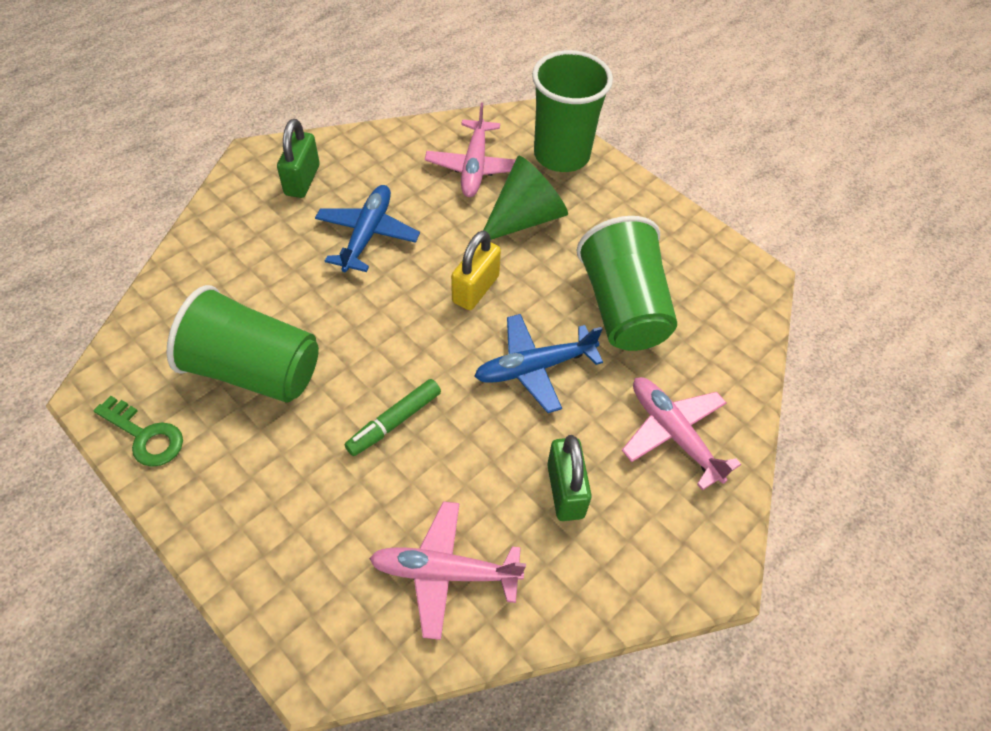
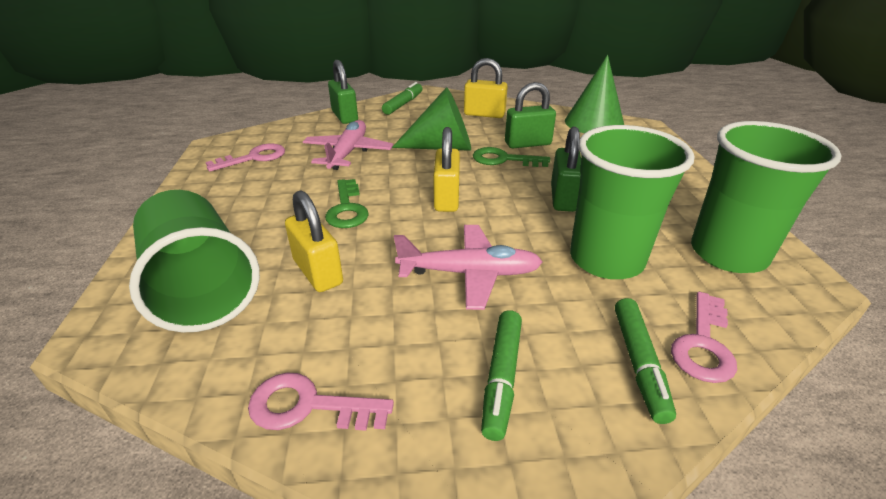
blue plane: [315,185,420,272] [474,314,603,413] = 2 -> none = 0
green cone: [484,156,568,240] = 1 -> [392,87,471,151] [565,55,624,133] = 2
green key: [94,396,183,467] = 1 -> [325,179,369,228] [473,147,550,167] = 2
green marker: [345,379,441,456] = 1 -> [382,82,422,115] [481,310,522,441] [615,298,676,424] = 3
green padlock: [277,119,320,198] [547,435,592,521] = 2 -> [328,60,358,124] [505,82,556,148] [551,127,581,212] = 3
pink key: none = 0 -> [206,144,285,172] [248,372,394,431] [671,292,737,383] = 3
pink plane: [369,501,526,640] [425,103,516,197] [622,377,741,491] = 3 -> [303,120,393,170] [394,225,542,310] = 2
yellow padlock: [451,230,501,310] = 1 -> [285,190,343,292] [433,127,460,212] [464,58,508,118] = 3

